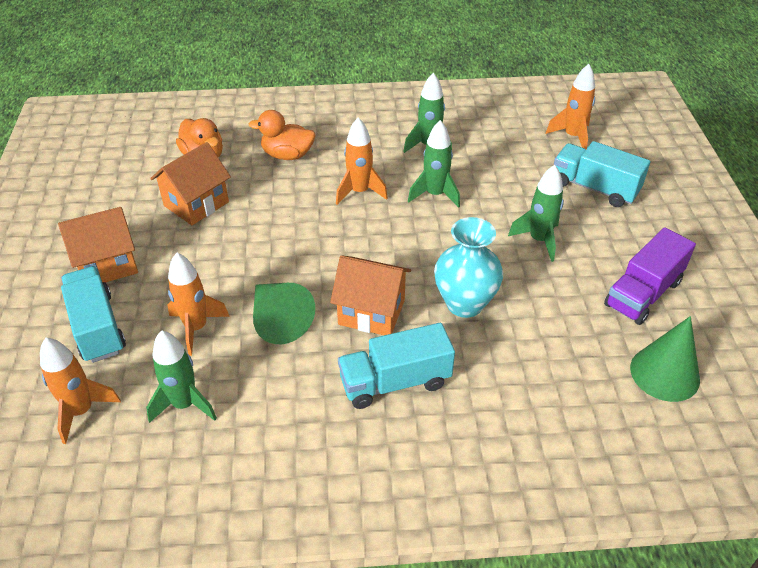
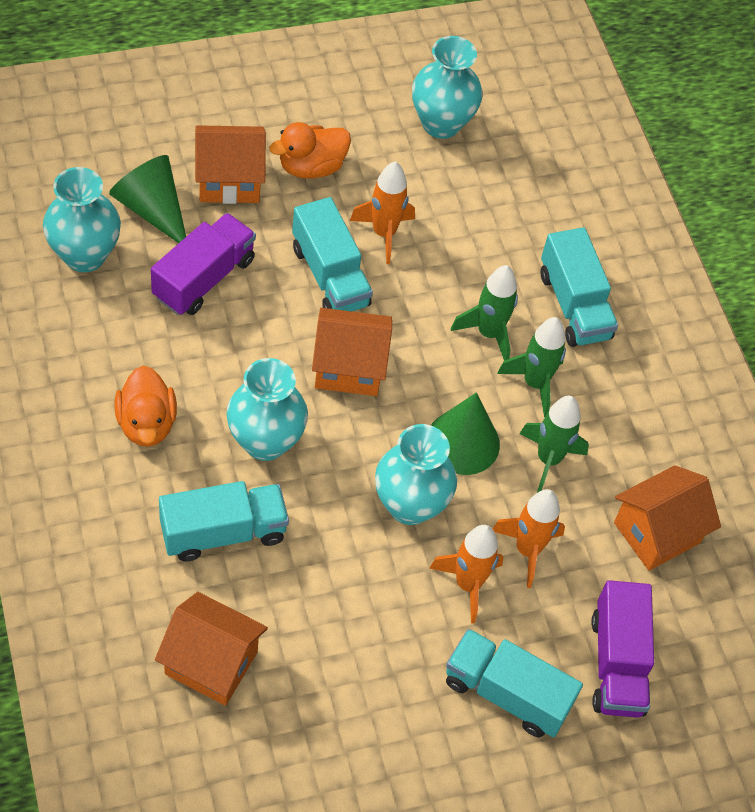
green rocket: [146,330,217,423] [403,73,452,153] [408,120,460,208] [508,165,564,262] = 4 -> [451,265,518,360] [497,317,566,417] [520,396,589,493] = 3
orange house: [58,207,138,283] [150,142,231,225] [330,255,411,335] = 3 -> [155,592,268,706] [195,125,266,204] [312,308,392,396] [614,465,721,571] = 4
orange rocket: [40,337,121,444] [167,253,230,356] [336,117,388,205] [546,64,595,149] = 4 -> [350,161,415,264] [429,525,503,623] [493,489,565,588] = 3
purple truck: [604,227,696,325] = 1 -> [151,213,256,315] [591,580,654,717] = 2
turquoise truck: [61,266,126,363] [338,323,455,409] [554,141,650,207] = 3 -> [159,481,289,562] [292,197,373,311] [446,629,583,737] [541,227,618,347] = 4
turquoise vase: [434,217,503,318] = 1 -> [43,167,121,272] [227,358,308,461] [375,424,457,525] [412,36,483,139] = 4

